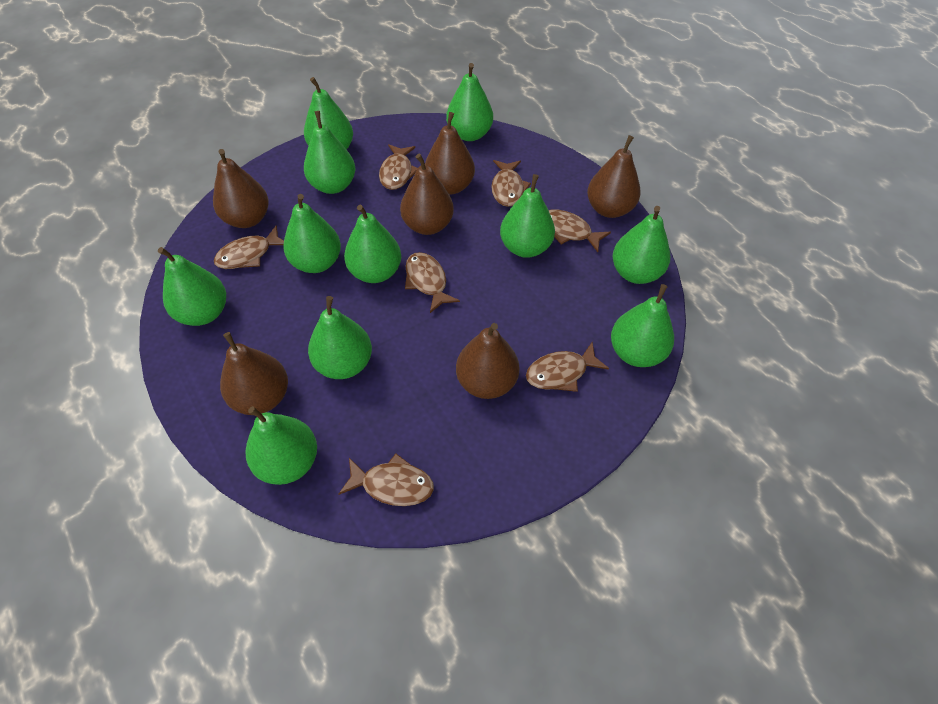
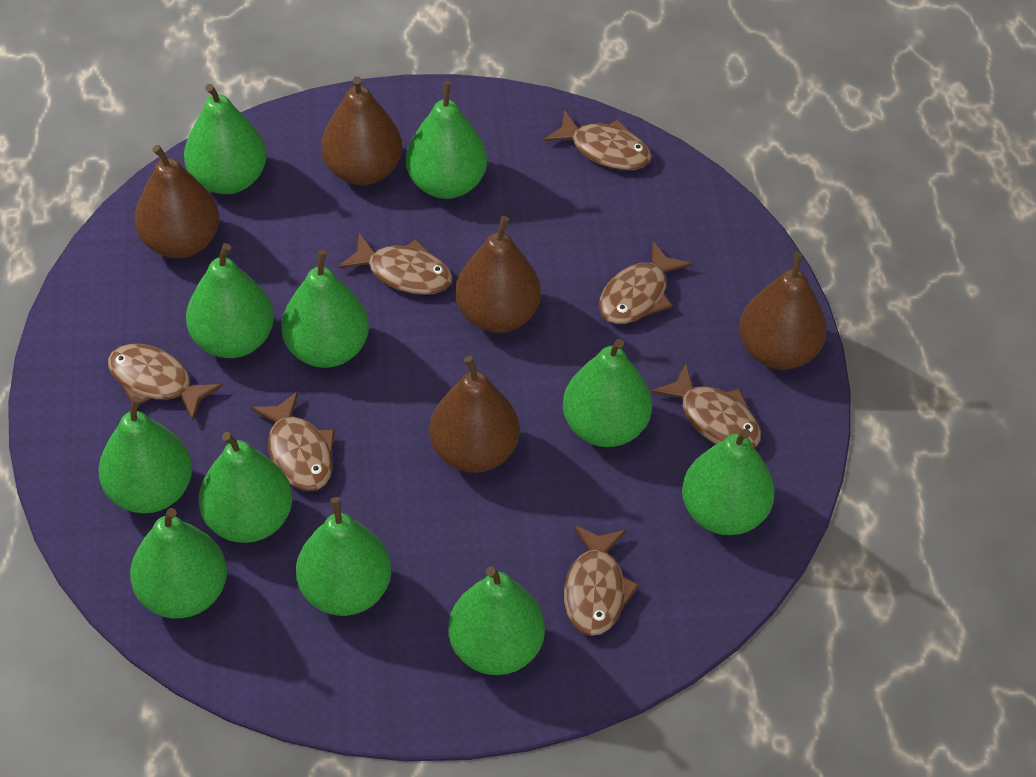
brown pear: [213,149,269,228] [220,332,288,415] [400,154,454,235] [425,112,475,194] [456,323,520,399] [587,135,641,218] = 6 -> [134,145,219,258] [321,76,402,185] [429,356,519,473] [455,216,541,333] [739,252,827,370] = 5

